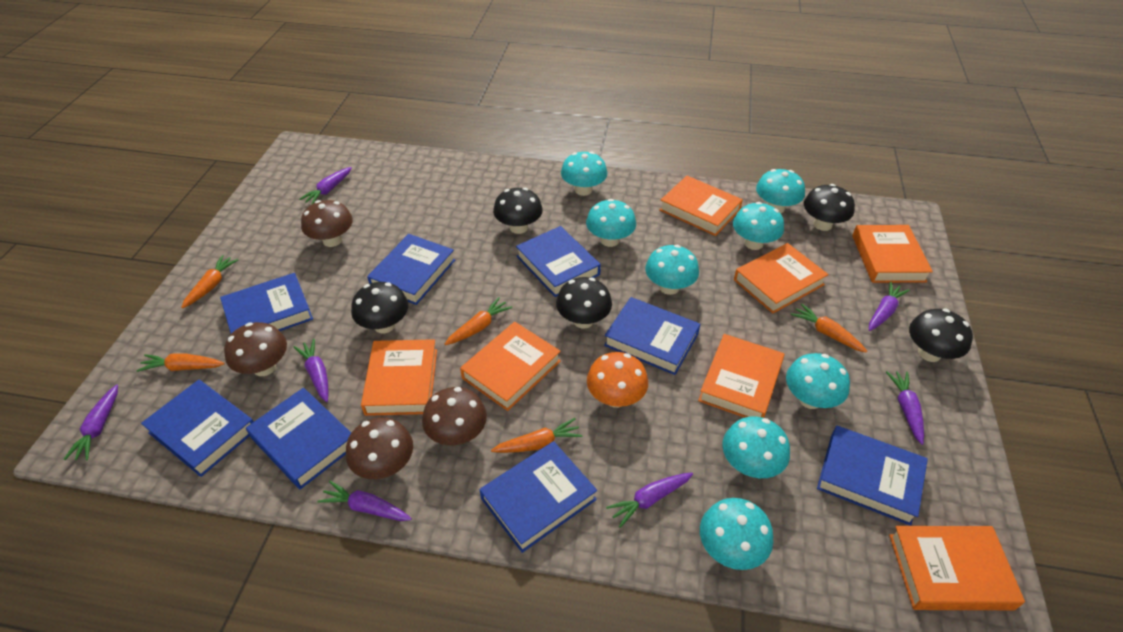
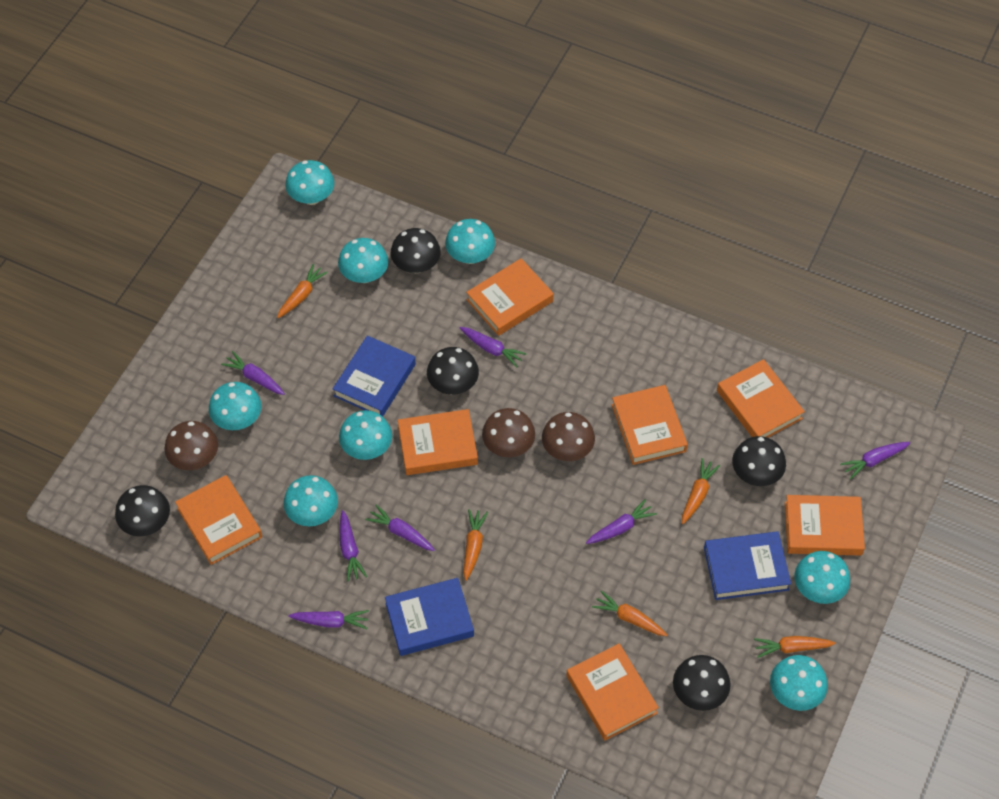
blue book: [141,380,254,477] [220,273,313,334] [246,388,351,489] [367,234,455,305] [480,441,597,553] [516,226,601,297] [604,297,700,375] [817,425,928,526] = 8 -> [333,335,416,417] [385,578,474,656] [704,531,791,600] = 3
brown mushroom: [224,322,287,376] [301,200,353,247] [346,417,413,479] [422,387,487,445] = 4 -> [165,421,218,470] [482,408,535,457] [542,412,595,461] = 3
orange mushroom: [587,352,648,408] = 1 -> none = 0

